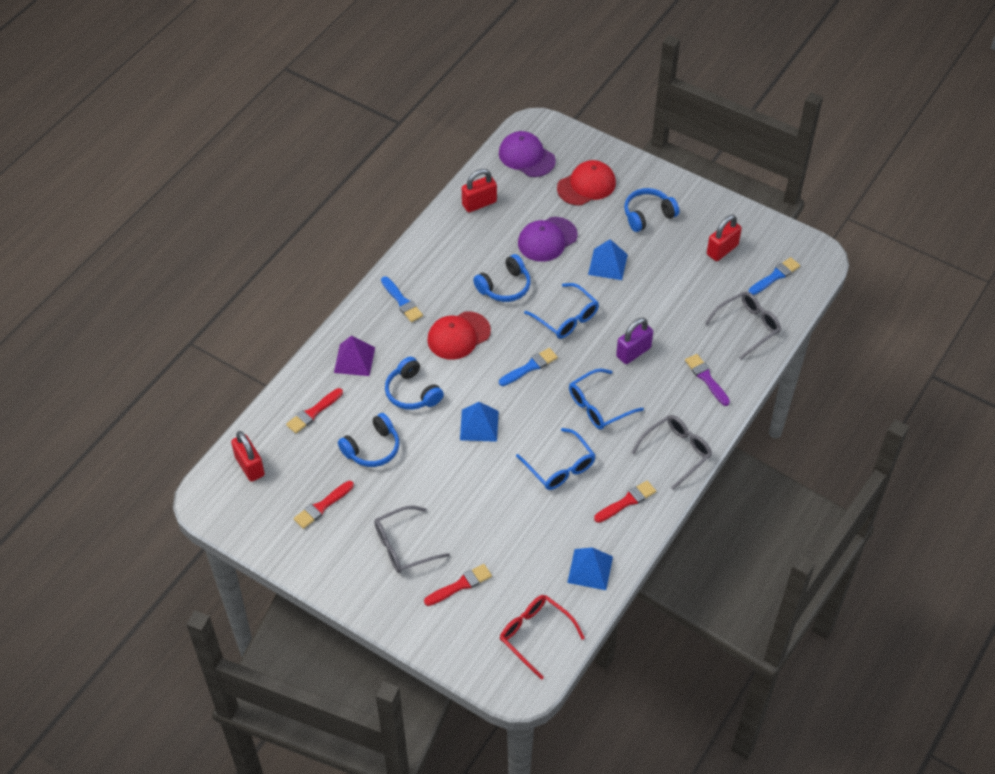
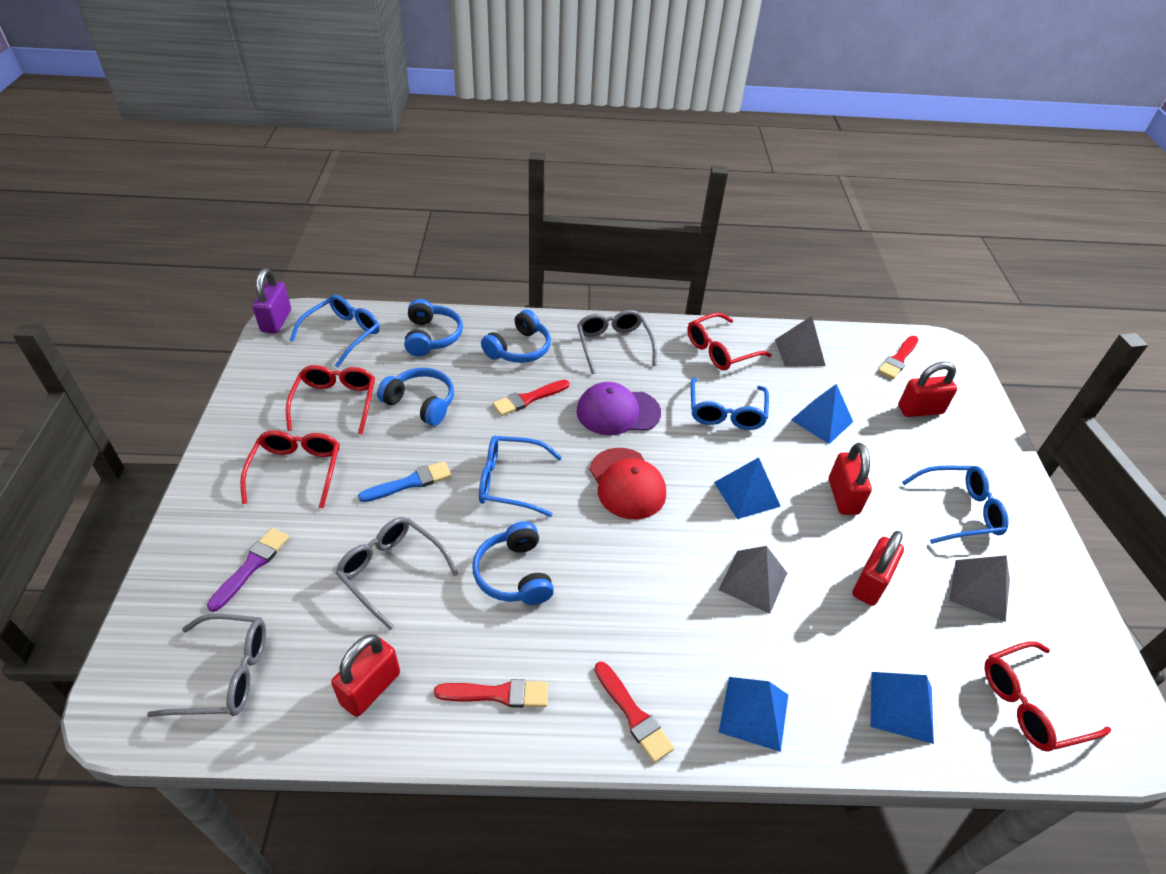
blue brush: [381,276,423,322] [499,348,558,386] [748,257,800,295] = 3 -> [358,461,451,502] = 1
blue glasses: [516,428,596,490] [524,283,599,339] [569,368,644,430] = 3 -> [289,295,380,367] [479,436,562,517] [691,378,769,430] [902,466,1009,544] = 4
blue pyramid: [460,402,499,442] [567,547,613,590] [588,239,628,280] = 3 -> [714,457,781,519] [719,677,788,752] [791,384,853,444] [870,672,934,744] = 4
grey pyramid: none = 0 -> [718,546,787,614] [775,316,826,367] [949,555,1010,622] = 3
purple cap: [499,131,556,177] [518,217,577,262] = 2 -> [576,382,661,435] = 1
purple pyramid: [334,335,375,376] = 1 -> none = 0
red cap: [427,311,491,360] [557,160,616,206] = 2 -> [589,448,666,519] = 1
red glasses: [500,595,585,680] = 1 -> [240,431,340,509] [286,365,375,434] [688,313,772,370] [985,641,1112,752] = 4
red padlock: [231,431,265,482] [462,169,497,212] [707,214,742,261] = 3 -> [331,635,400,717] [829,443,872,515] [852,531,904,606] [898,362,957,417] = 4

